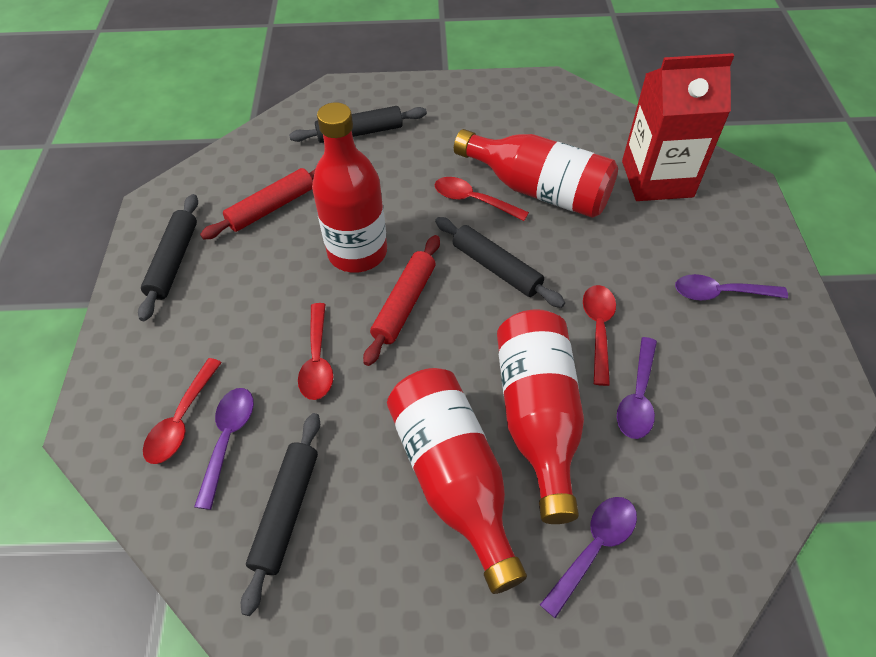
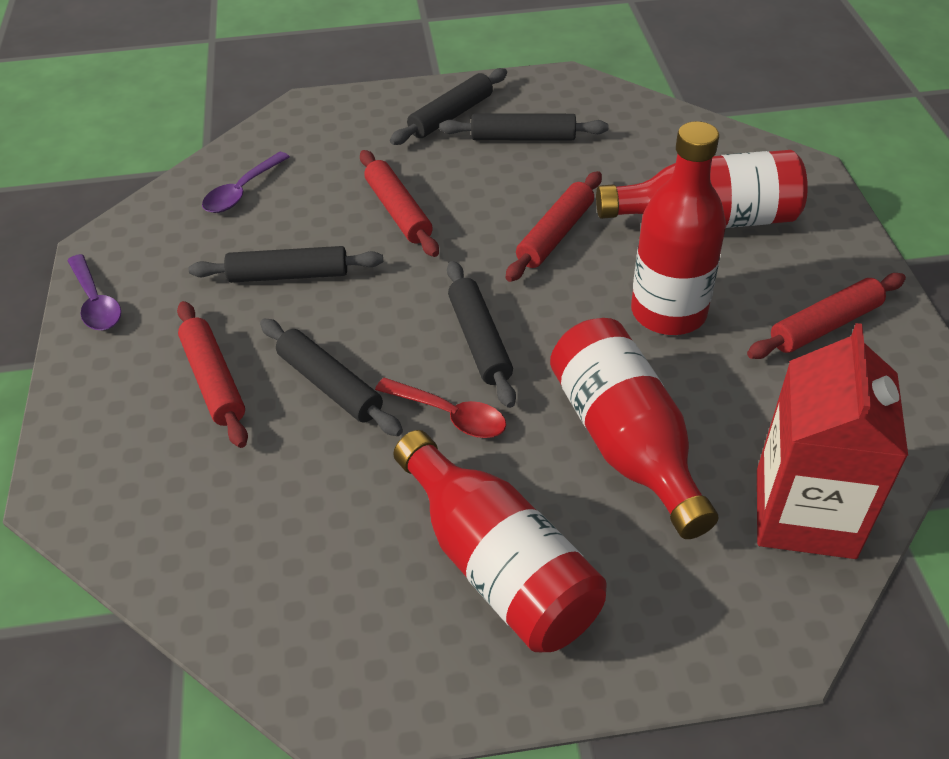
black rolling pin: [138,194,198,321] [241,413,320,616] [289,106,427,143] [435,217,565,308] = 4 -> [189,246,383,283] [260,319,403,436] [390,68,507,145] [439,114,608,141] [447,261,516,408] = 5
purple spoon: [194,388,254,510] [540,497,637,619] [617,337,657,439] [675,274,788,300] = 4 -> [67,254,121,330] [202,152,290,213] = 2
red rolling pin: [200,168,316,240] [363,235,440,366] = 2 -> [177,301,248,448] [360,150,439,257] [506,171,602,282] [747,273,906,359] = 4
red spoon: [143,358,222,464] [298,303,333,400] [435,177,529,221] [583,285,616,386] = 4 -> [375,378,506,438] = 1

